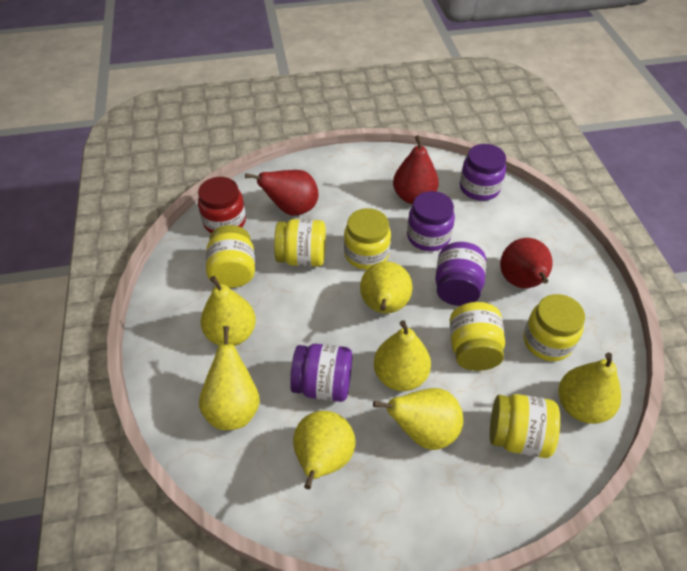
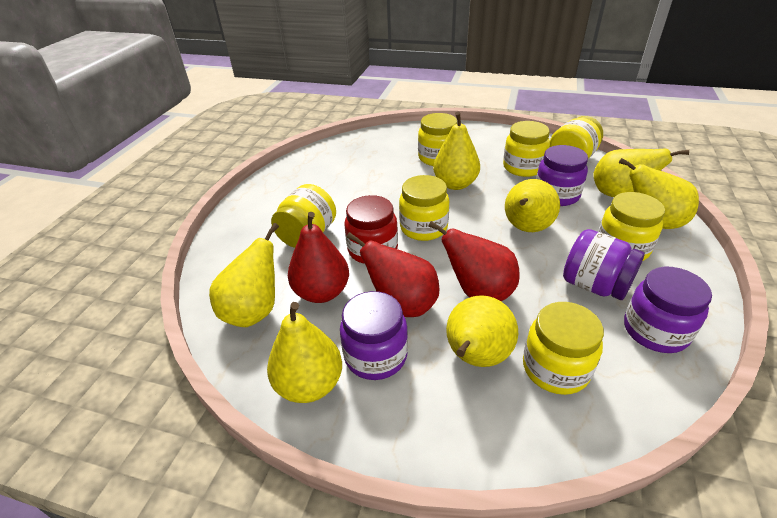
yellow jar: [206,225,255,288] [274,219,326,267] [344,208,391,270] [450,302,505,371] [490,394,560,458] [523,294,585,361] = 6 -> [271,184,336,248] [399,175,449,241] [418,113,457,166] [503,121,550,177] [523,302,604,395] [549,116,603,159] [598,192,665,261] = 7

